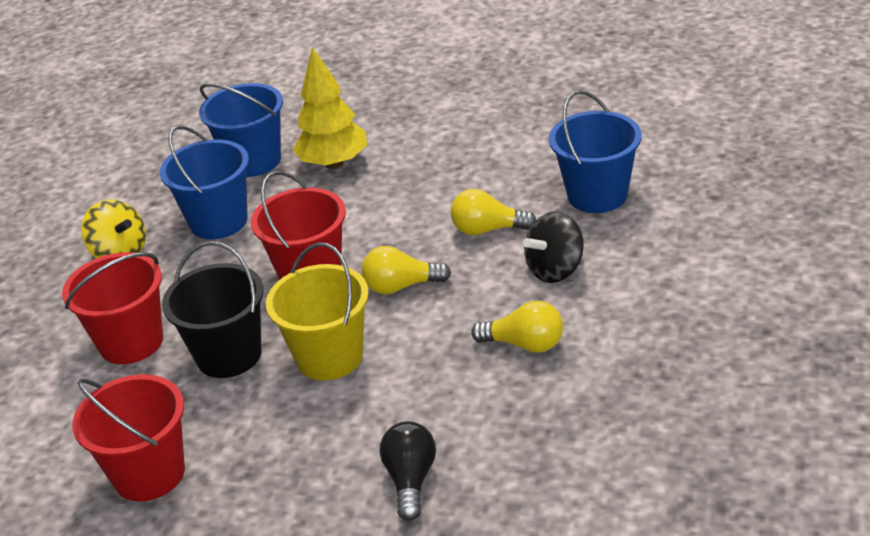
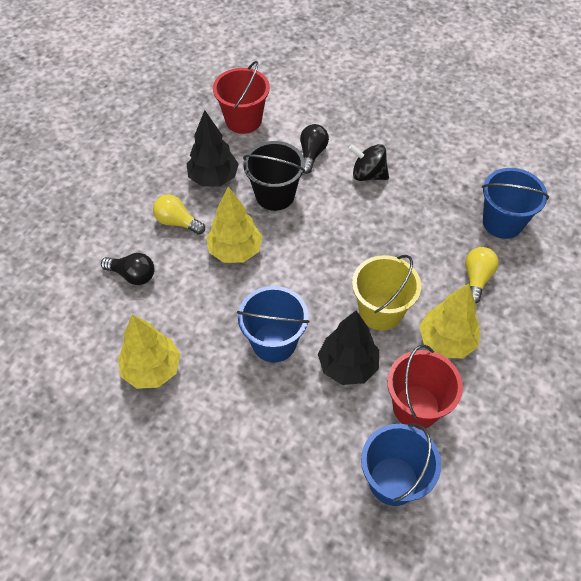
black light bulb: [380,421,436,521] = 1 -> [101,253,154,285] [300,124,329,174] = 2
black tree: none = 0 -> [187,110,239,187] [318,310,379,385] = 2
red bucket: [62,252,163,364] [72,374,185,501] [251,171,346,280] = 3 -> [213,61,270,134] [387,345,463,429] = 2
yellow light bulb: [361,246,451,294] [451,189,536,235] [471,301,563,353] = 3 -> [153,194,205,235] [465,247,499,303] = 2
yellow spinning top: [81,199,146,258] = 1 -> none = 0
yellow tree: [293,46,367,169] = 1 -> [118,314,181,389] [206,186,262,263] [419,283,480,359] = 3

